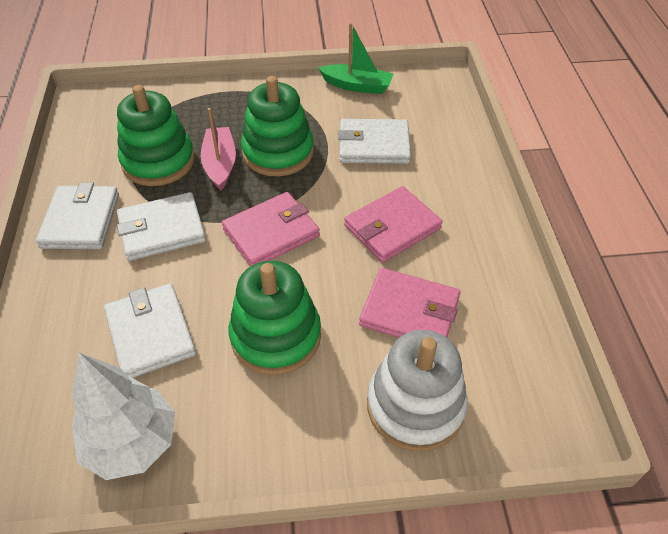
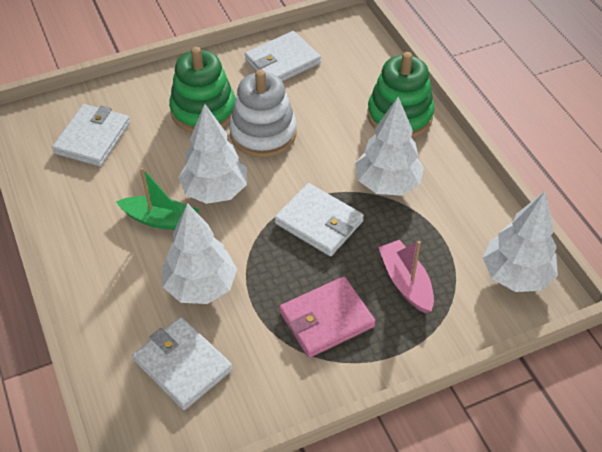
green stacking toy: [117,85,195,186] [229,261,321,375] [241,76,314,176] = 3 -> [169,47,235,133] [367,52,434,138] = 2
pink wallet: [222,192,320,266] [344,186,443,263] [359,268,460,338] = 3 -> [279,276,376,358] = 1
white tree: [72,352,175,480] = 1 -> [162,203,237,304] [178,104,247,204] [355,97,424,196] [483,191,558,292] = 4

